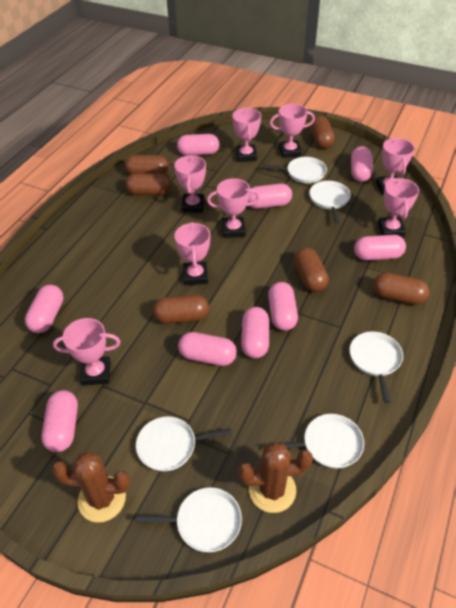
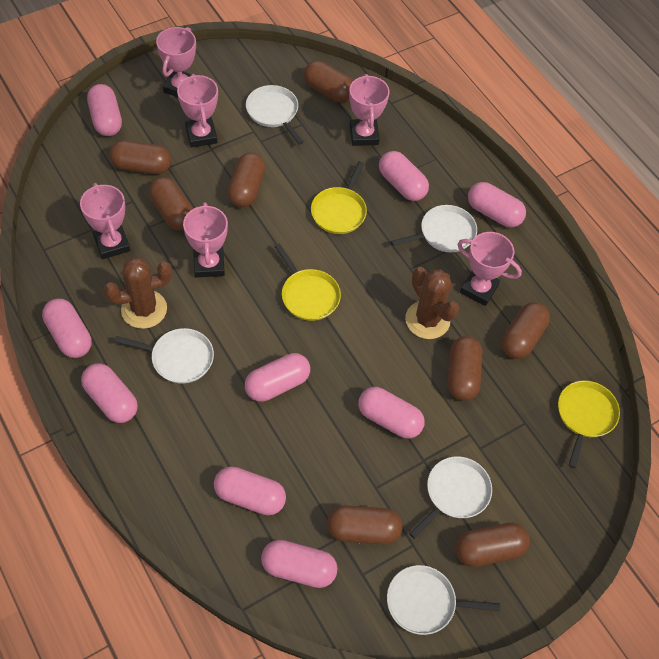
brown capsule: [125,155,169,175] [125,173,171,195] [153,295,209,324] [294,248,329,292] [310,116,335,149] [373,273,430,305] = 6 -> [109,140,171,174] [149,177,193,231] [227,152,265,207] [304,61,353,103] [327,505,403,545] [448,336,482,401] [455,522,530,567] [501,302,550,359] = 8
pink trophy: [53,318,121,385] [174,155,206,213] [174,222,210,285] [207,178,260,238] [232,108,261,162] [270,104,315,158] [376,138,415,195] [378,178,419,237] = 8 -> [80,183,130,259] [156,27,196,97] [177,74,218,148] [183,202,228,277] [349,74,390,146] [457,232,522,306] = 6
white pan: [136,416,232,471] [136,487,242,552] [263,157,327,183] [268,414,364,469] [309,181,351,223] [349,331,403,403] = 6 -> [115,328,214,384] [246,85,303,145] [387,565,500,635] [391,205,477,252] [409,457,492,539] = 5
yellow pan: none = 0 -> [274,243,341,321] [311,161,367,234] [558,381,620,468] = 3

